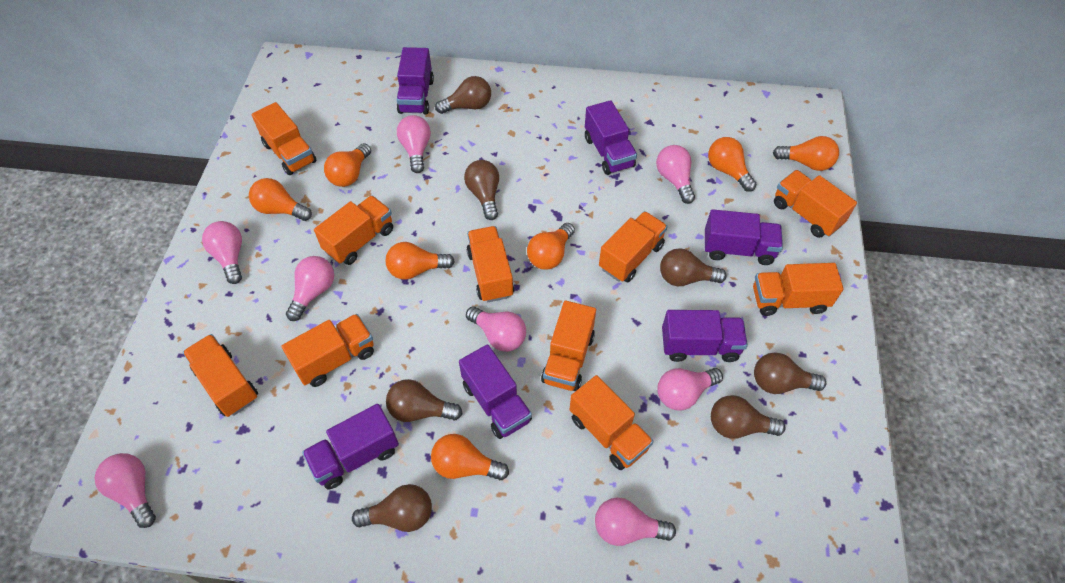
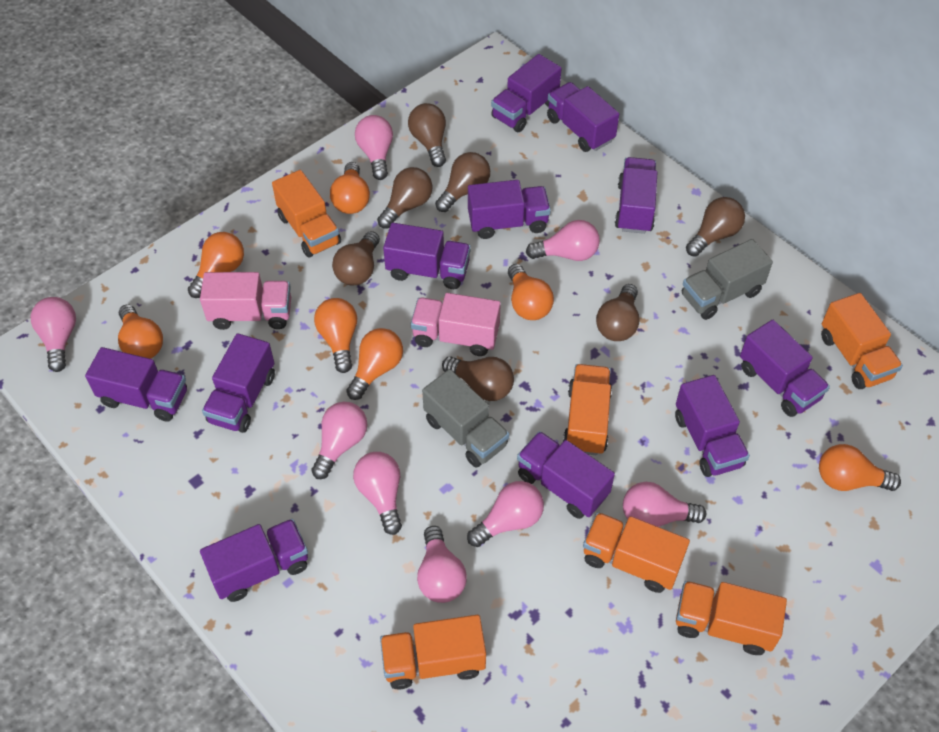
grey truck: none = 0 -> [422,369,509,468] [682,239,773,320] = 2
orange truck: [183,334,258,417] [252,102,317,175] [281,314,374,387] [314,195,393,265] [467,226,514,302] [541,301,596,391] [569,375,654,470] [599,211,668,282] [753,263,844,316] [774,170,857,238] = 10 -> [272,170,341,258] [380,615,486,689] [563,364,612,455] [583,512,690,593] [676,581,787,655] [821,293,903,389] = 6
pink truck: none = 0 -> [200,272,291,330] [411,293,501,356] = 2
purple truck: [302,404,399,489] [397,47,434,114] [459,344,532,439] [585,100,637,175] [662,310,748,362] [705,209,783,265] = 6 -> [85,347,187,422] [200,519,308,602] [202,333,275,433] [383,223,471,289] [468,180,551,239] [491,54,562,132] [517,431,615,519] [547,82,619,152] [615,157,657,234] [675,375,750,477] [740,320,830,417] = 11

